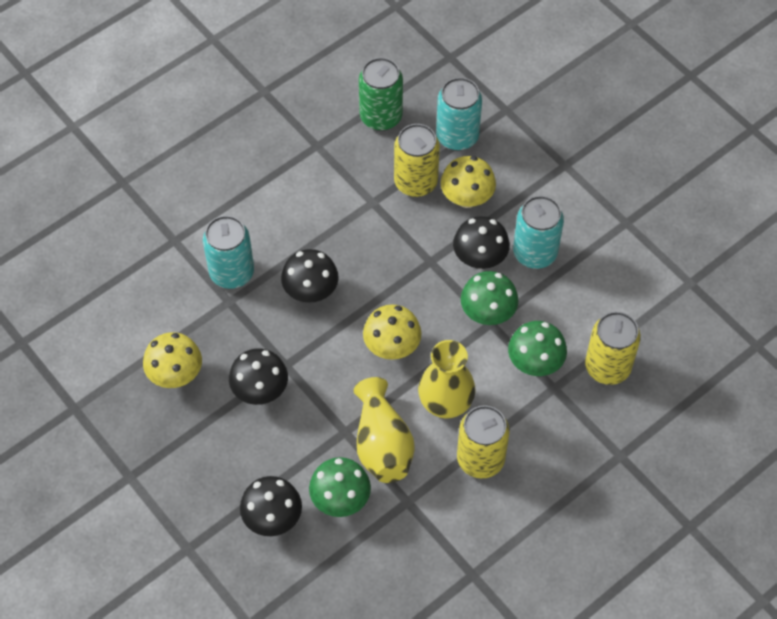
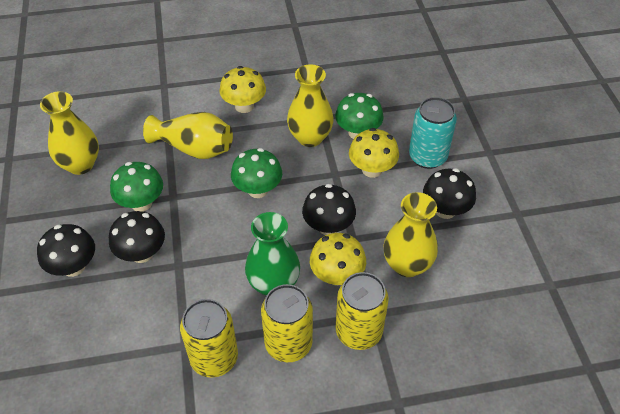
green can: [359,57,403,131] = 1 -> none = 0
green vase: none = 0 -> [245,212,300,296] = 1
turquoise can: [203,216,254,289] [436,77,482,151] [513,196,564,269] = 3 -> [409,97,457,169] = 1
yellow vase: [354,377,415,483] [418,340,476,418] = 2 -> [40,91,99,175] [143,112,233,159] [287,64,334,147] [384,192,438,277] = 4

